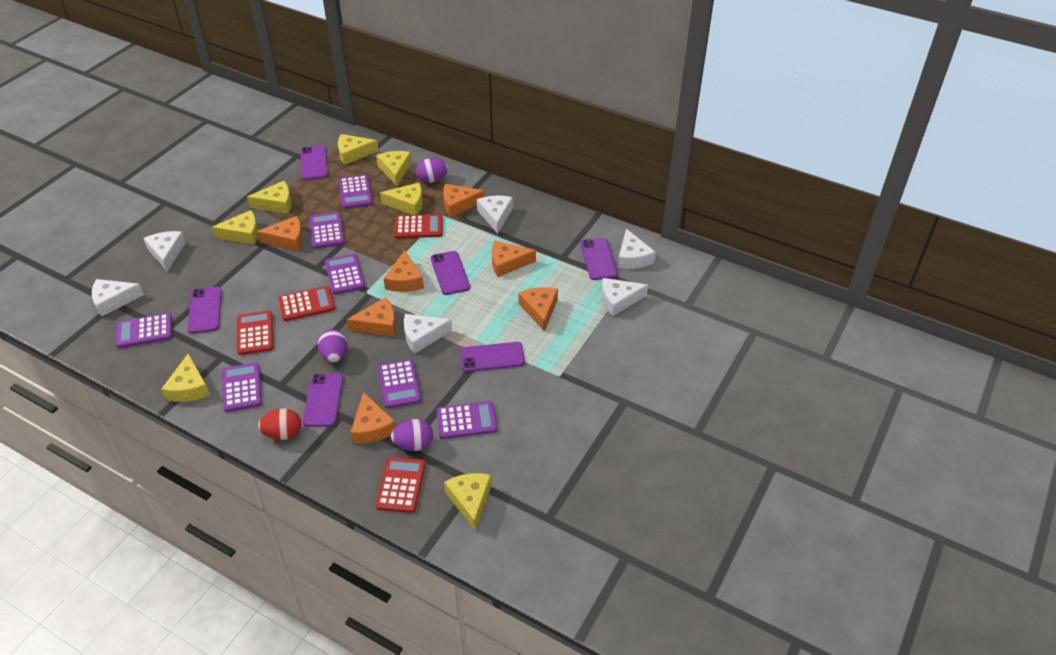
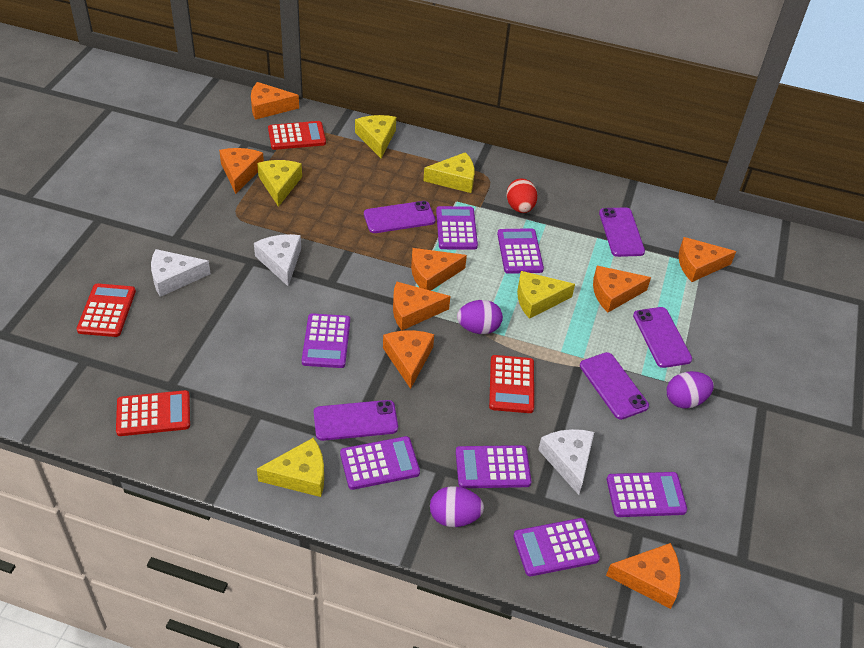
orange cheese: [257,216,303,251] [347,297,396,336] [350,392,396,444] [383,251,424,292] [443,184,485,217] [492,240,536,277] [519,287,558,332] = 7 -> [219,148,264,194] [251,82,299,120] [383,330,434,389] [393,282,450,331] [411,248,467,291] [593,266,651,312] [606,543,681,609] [679,237,736,282] = 8
purple phone: [188,287,222,333] [300,145,328,180] [303,374,343,427] [431,251,470,295] [460,342,525,372] [580,238,618,280] = 6 -> [314,400,398,441] [364,201,436,233] [580,352,649,420] [599,207,645,257] [633,307,692,368] = 5
white cheese: [92,279,144,317] [143,231,186,272] [404,314,452,354] [477,196,513,234] [602,278,648,316] [618,229,656,269] = 6 -> [151,249,211,297] [254,234,301,286] [538,429,594,495] = 3
yellow cheese: [161,353,210,402] [212,210,258,245] [247,181,292,214] [338,134,379,165] [376,151,412,186] [380,183,423,215] [444,473,492,530] = 7 -> [257,160,302,207] [257,438,324,497] [355,115,396,158] [423,152,474,193] [517,271,575,319] = 5

